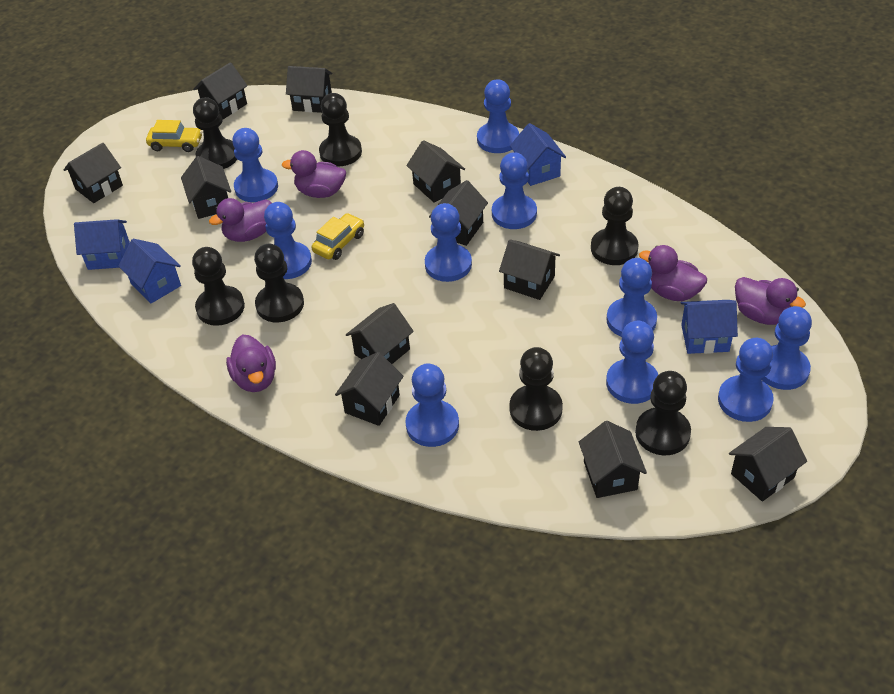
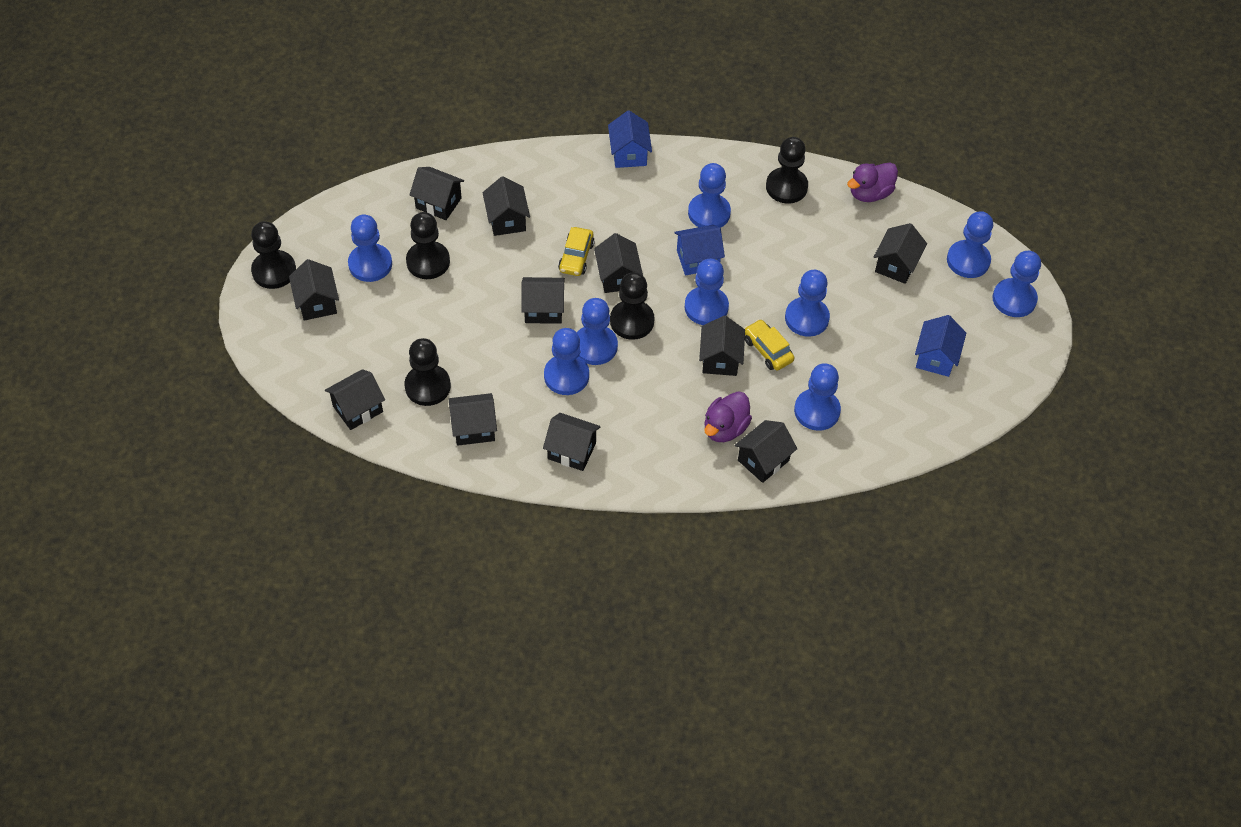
black pawn: [192,247,245,326] [193,97,237,169] [254,244,304,322] [319,93,362,166] [509,347,563,431] [591,187,639,265] [635,371,691,455] = 7 -> [251,221,296,289] [405,338,451,406] [406,212,450,279] [610,272,655,340] [766,137,808,204] = 5
blue house: [74,219,130,270] [118,239,181,304] [510,123,566,186] [681,300,738,354] = 4 -> [608,111,652,168] [674,225,725,275] [915,315,966,377] = 3
blue pawn: [232,128,278,202] [264,202,312,279] [405,363,459,447] [425,203,472,282] [477,80,519,153] [492,152,537,229] [606,258,657,337] [606,321,658,404] [718,338,774,422] [761,306,812,390] = 10 -> [348,215,392,282] [544,328,589,395] [577,298,618,365] [685,258,729,325] [688,163,731,228] [785,270,830,337] [794,363,841,431] [947,211,993,278] [992,251,1041,317] = 9
purple duck: [209,198,272,242] [226,335,276,392] [282,150,346,198] [639,245,707,301] [735,277,806,325] = 5 -> [705,392,752,442] [847,162,898,202] = 2

